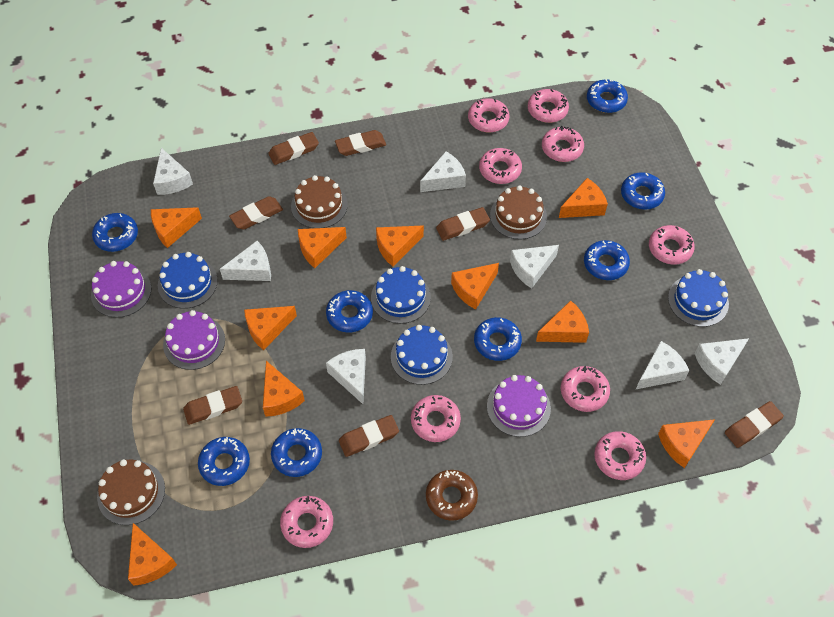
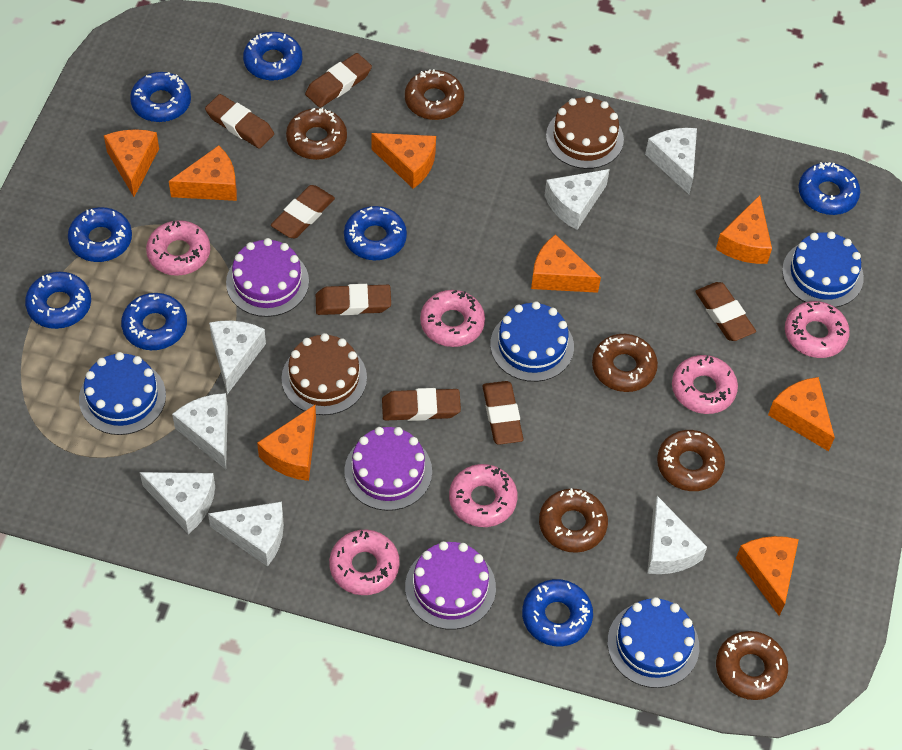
brown cake: [97,459,165,525] [291,175,348,228] [490,185,547,240] = 3 -> [282,333,367,415] [546,96,624,169] = 2
brown donut: [426,470,478,521] = 1 -> [286,107,347,160] [405,69,464,120] [539,488,608,553] [592,334,658,392] [657,430,725,491] [716,631,788,700] = 6
orange cheese: [128,523,177,586] [151,207,202,248] [244,306,297,350] [263,361,305,417] [298,227,347,268] [376,226,424,266] [451,263,499,309] [536,300,589,343] [559,178,608,218] [658,419,715,468] = 10 -> [104,129,159,197] [169,145,237,201] [257,405,316,481] [371,133,436,189] [531,234,601,293] [716,195,772,264] [736,536,799,616] [768,377,835,451] = 8
pink donut: [280,496,333,548] [411,395,461,442] [468,98,509,132] [479,148,522,184] [528,89,569,123] [542,126,584,162] [561,366,610,412] [594,431,646,480] [649,225,695,265] = 9 -> [146,220,210,276] [329,530,400,595] [420,290,485,347] [449,464,518,527] [672,355,738,414] [785,301,850,358] = 6

